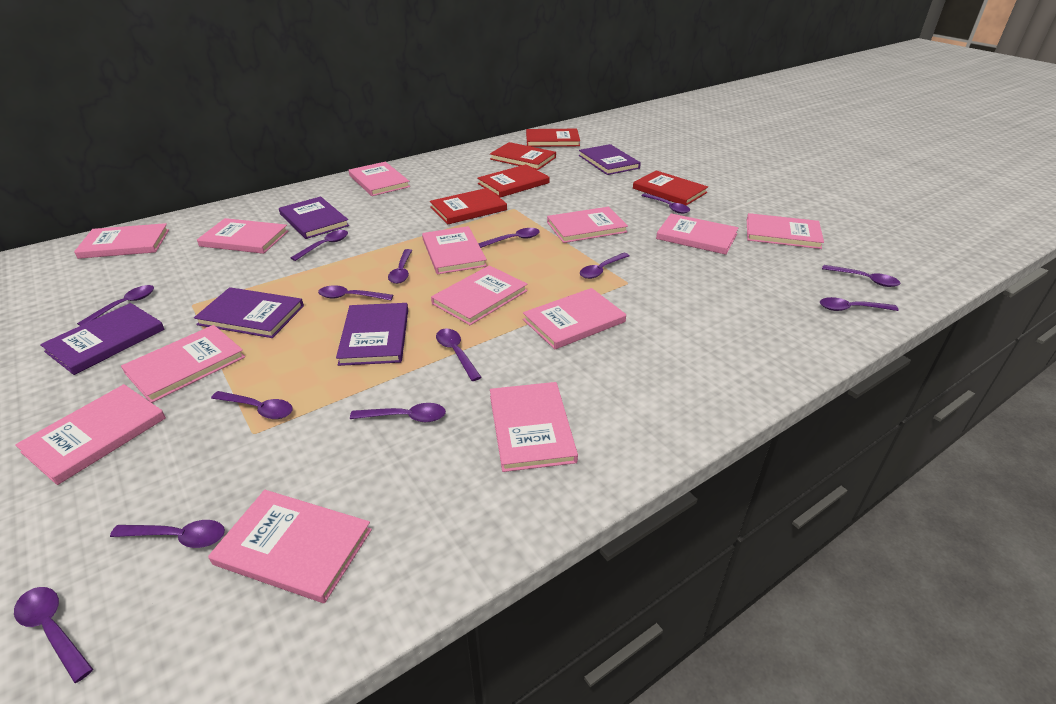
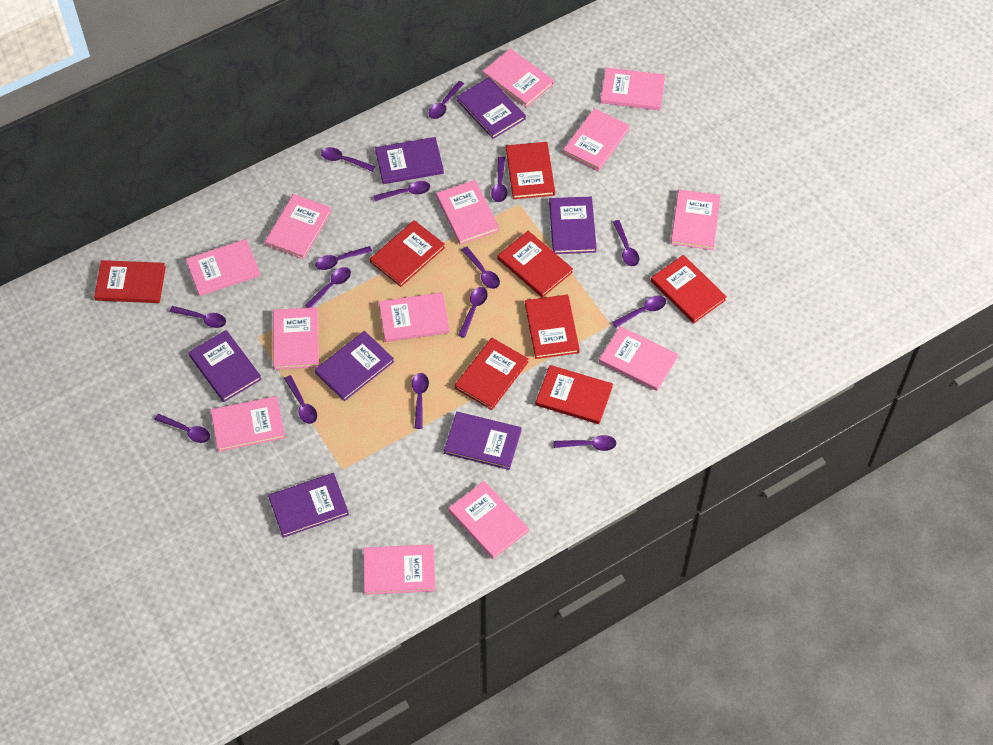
purple book: [40,303,165,375] [194,287,304,338] [279,197,349,239] [336,303,408,366] [579,144,641,175] = 5 -> [188,330,262,402] [268,473,349,538] [315,331,394,401] [375,137,444,184] [444,412,521,470] [457,77,526,139] [549,197,597,254] = 7
purple spoon: [14,587,93,683] [77,285,154,326] [110,520,225,548] [211,391,293,419] [291,230,348,261] [318,285,393,300] [350,403,446,422] [388,249,412,284] [436,329,482,381] [478,228,540,248] [580,253,630,279] [641,193,690,214] [820,297,899,311] [822,265,901,287] = 14 -> [154,414,210,443] [170,306,226,328] [284,375,317,424] [305,267,351,308] [315,246,372,270] [321,147,375,172] [374,181,430,201] [412,373,429,429] [429,81,464,119] [458,287,488,338] [462,247,500,289] [491,157,507,202] [554,435,616,451] [612,295,666,328] [613,220,639,266] = 15
red book: [430,188,507,224] [477,164,550,198] [490,142,556,170] [526,129,580,147] [633,170,708,206] = 5 -> [94,260,166,303] [370,220,445,287] [455,338,528,410] [498,231,573,298] [506,142,555,199] [525,295,580,359] [536,365,613,424] [651,255,727,324] = 8

